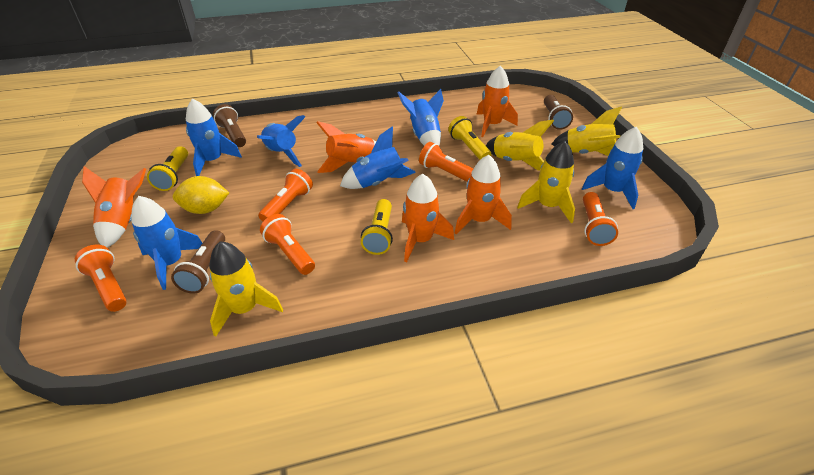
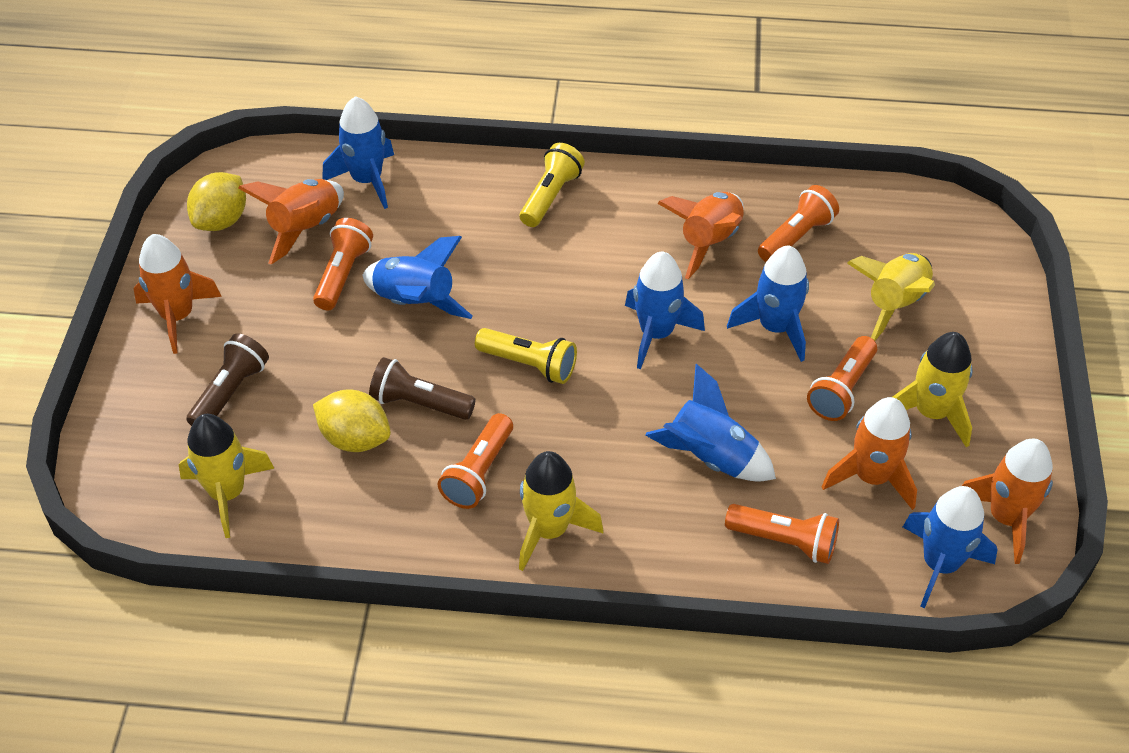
brown flashlight: [171,230,225,294] [213,104,246,147] [544,95,573,130] = 3 -> [186,333,269,426] [369,357,476,420] = 2
yellow flashlight: [147,146,188,191] [361,199,393,255] [448,116,491,160] = 3 -> [475,328,577,384] [520,143,585,227] = 2
yellow lemon: [173,176,229,214] = 1 -> [187,172,246,231] [313,389,391,452] = 2

